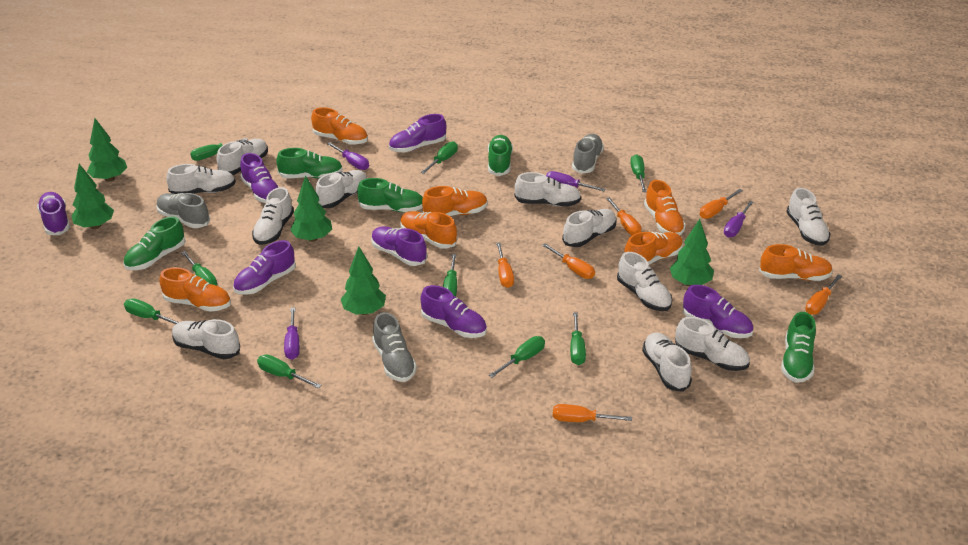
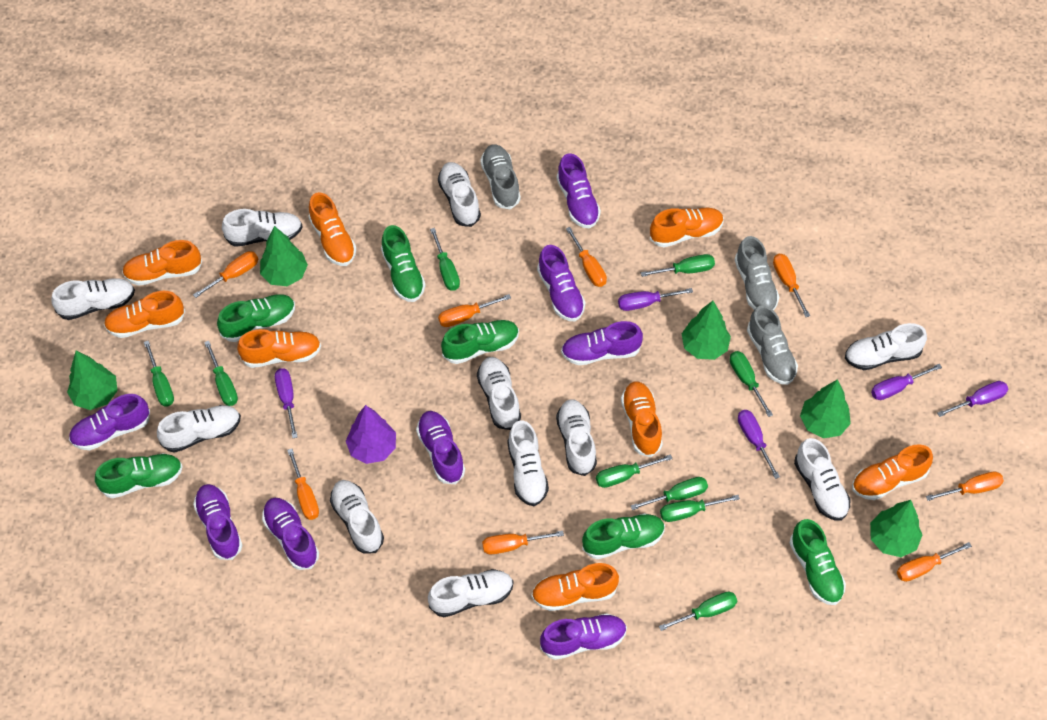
green shoe: [123,217,186,270] [276,148,343,179] [357,178,423,212] [488,135,513,176] [781,312,816,383] = 5 -> [95,453,183,498] [217,294,295,342] [381,225,426,302] [441,320,519,364] [582,513,665,559] [790,519,846,605] = 6
orange screwdriver: [496,243,514,288] [542,243,595,279] [553,404,632,422] [606,197,641,235] [700,189,743,219] [805,275,842,315] = 6 -> [193,251,258,298] [287,449,319,520] [438,294,511,327] [482,531,564,554] [566,227,607,287] [773,254,810,317] [897,542,972,582] [926,471,1004,501] = 8
orange shoe: [159,267,231,312] [311,107,368,145] [401,211,457,249] [422,186,488,216] [624,232,683,265] [644,180,686,235] [759,244,833,281] = 7 -> [104,291,185,338] [122,240,202,286] [237,329,321,368] [309,192,356,266] [531,563,619,611] [621,381,663,457] [650,208,724,247] [852,444,933,500] = 8
purple screwdriver: [284,308,300,360] [327,142,369,170] [546,171,605,191] [724,201,753,238] = 4 -> [275,368,298,438] [618,288,693,311] [738,410,780,479] [871,364,942,400] [937,381,1008,417] = 5
purple shoe: [37,192,70,235] [233,240,296,295] [240,153,279,203] [371,226,427,266] [389,114,446,152] [421,285,487,338] [683,285,753,338] = 7 -> [69,394,150,450] [193,484,242,560] [262,498,319,570] [416,411,465,484] [537,245,585,321] [540,613,627,660] [557,153,601,229] [561,321,643,365] = 8
purple tree: none = 0 -> [346,405,396,464] = 1

